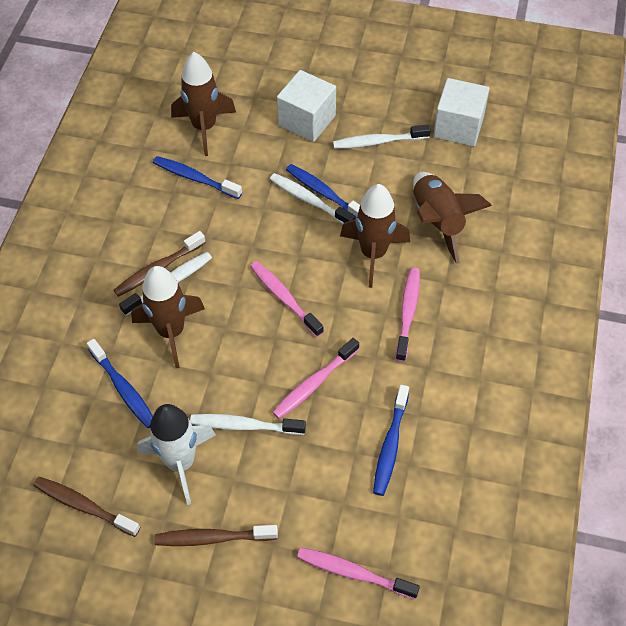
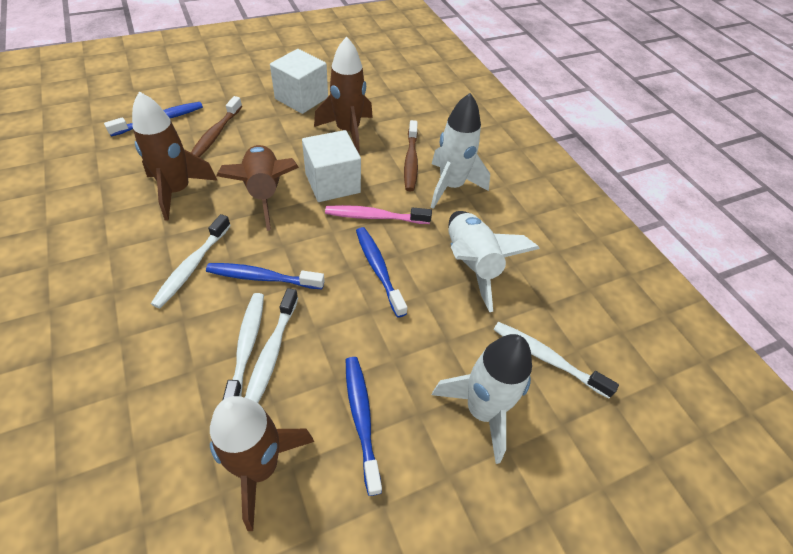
brown toothbrush: [33,477,140,537] [113,231,206,297] [154,525,278,546] = 3 -> [191,96,242,157] [404,120,418,191] = 2
pink toothbrush: [250,261,324,337] [272,338,359,419] [297,547,420,599] [395,267,420,362] = 4 -> [325,205,432,224] = 1
white rocket: [137,404,216,505] = 1 -> [430,93,490,209] [432,334,532,464] [448,211,540,312] = 3

